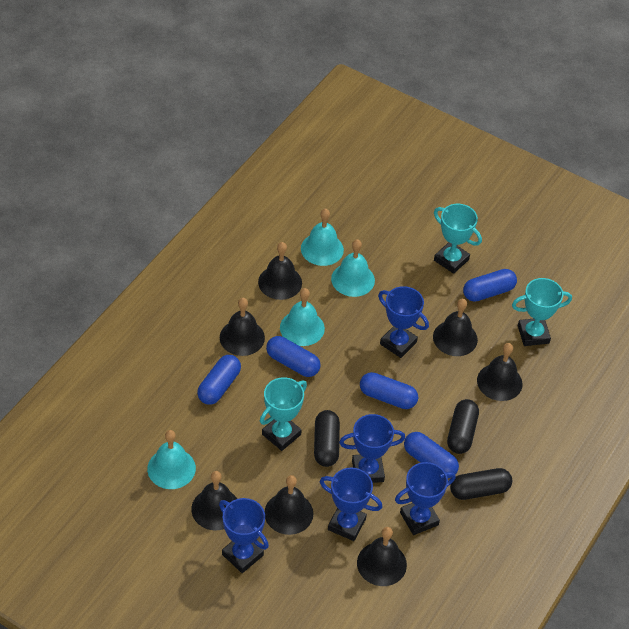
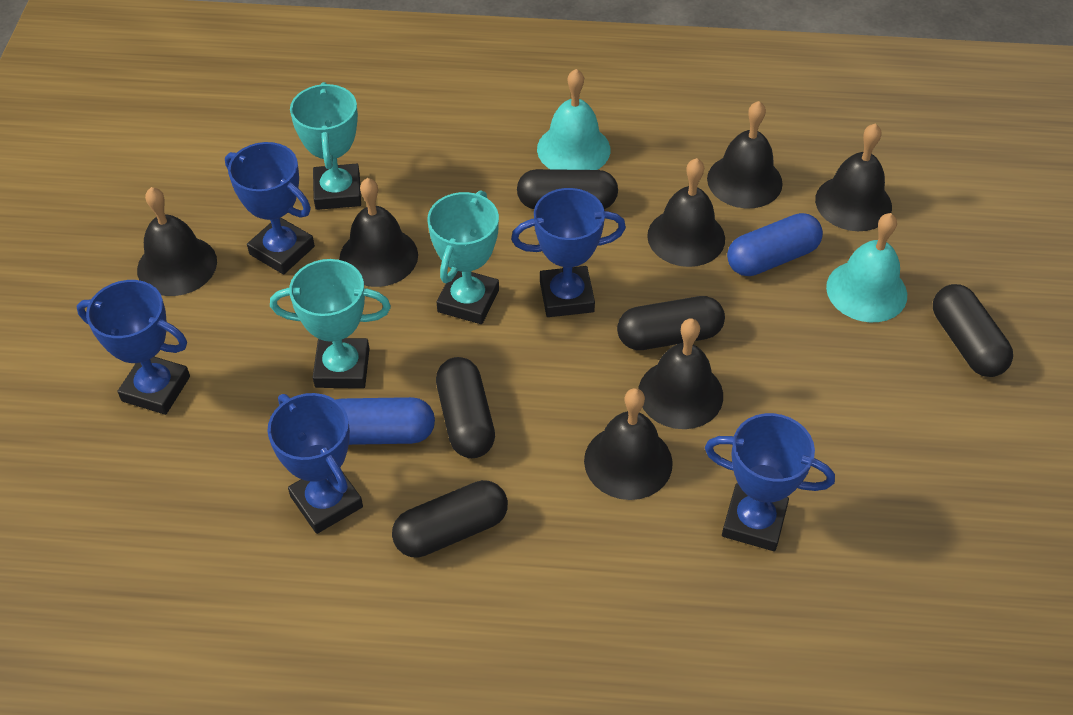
black capsule: [314,410,340,467] [447,399,479,454] [450,468,512,500] = 3 -> [392,480,508,558] [436,357,495,458] [517,169,618,209] [617,296,725,350] [933,284,1013,377] = 5
blue capsule: [197,355,241,405] [266,336,321,377] [360,372,418,409] [404,432,459,478] [463,269,517,302] = 5 -> [336,397,435,445] [727,213,823,276] = 2
turquoise bell: [147,430,196,489] [280,288,325,346] [301,209,344,266] [331,239,375,297] = 4 -> [537,69,610,170] [826,213,907,322] = 2

